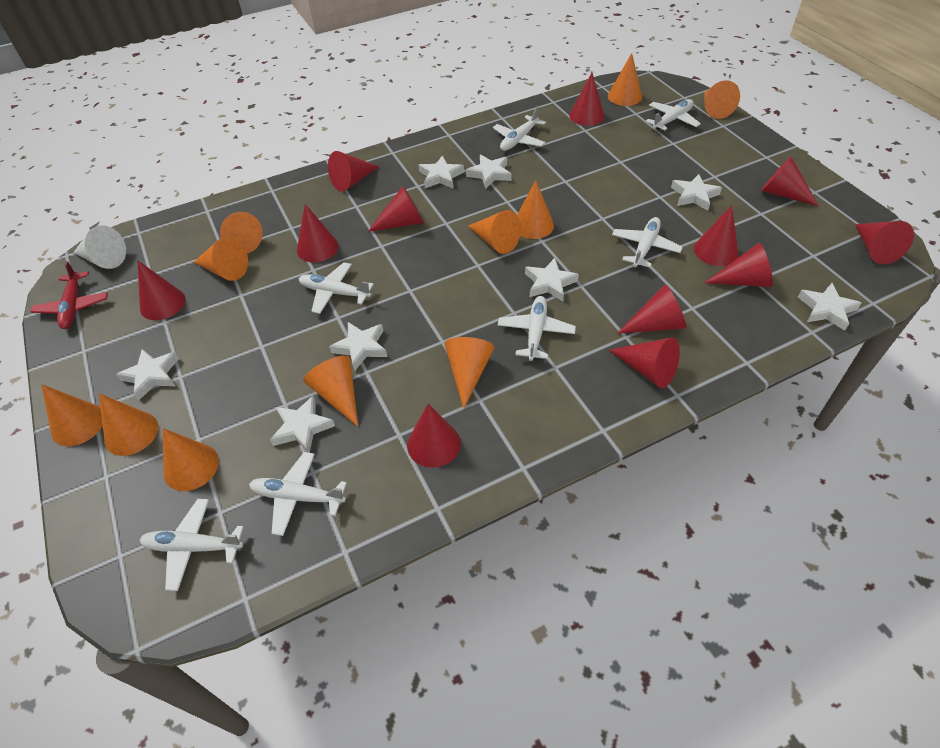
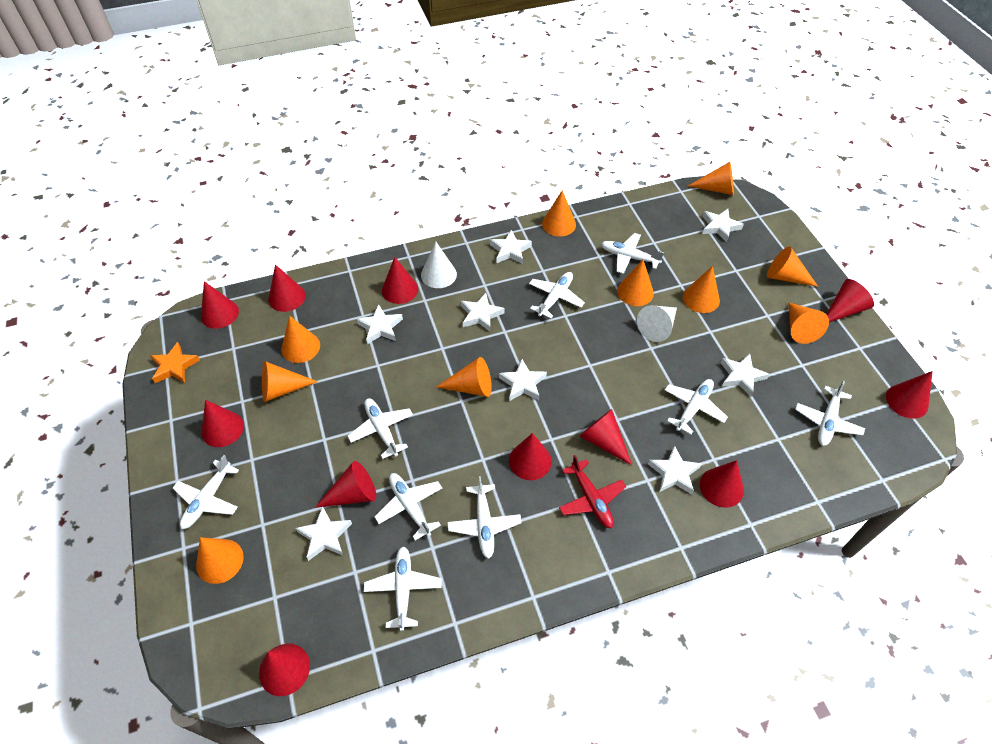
orange cone: [41,384,103,446] [99,393,158,456] [163,428,219,491] [194,236,248,281] [220,212,263,254] [303,356,358,427] [444,337,494,409] [468,210,521,254] [517,180,554,239] [608,53,642,106] [704,80,740,119] = 11 -> [196,537,244,584] [262,361,318,402] [281,315,320,363] [436,357,492,397] [542,190,576,237] [617,260,654,306] [683,266,720,313] [688,162,734,195] [767,246,818,287] [788,303,829,344] = 10
orange star: none = 0 -> [151,342,200,383] = 1
red cone: [138,261,186,320] [297,204,339,262] [328,151,379,191] [368,186,424,232] [407,404,461,468] [569,72,605,126] [609,338,680,388] [616,285,686,334] [694,205,738,266] [704,242,773,287] [761,156,819,206] [855,221,914,264] = 12 -> [201,281,239,329] [202,400,244,447] [259,644,310,696] [268,265,306,312] [315,461,376,508] [382,257,418,304] [509,433,552,480] [580,409,632,465] [700,460,744,508] [826,279,874,322] [886,371,933,419] = 11
white cone: [73,226,126,269] = 1 -> [421,242,457,288] [637,305,677,342] = 2
white plane: [139,499,244,591] [249,452,347,536] [299,262,374,314] [493,106,546,151] [498,296,576,361] [612,217,683,268] [646,99,701,130] = 7 -> [173,455,239,529] [348,399,413,459] [364,546,441,631] [375,473,442,540] [447,476,521,559] [529,272,585,318] [601,233,664,274] [665,379,728,435] [795,380,865,446] = 9

